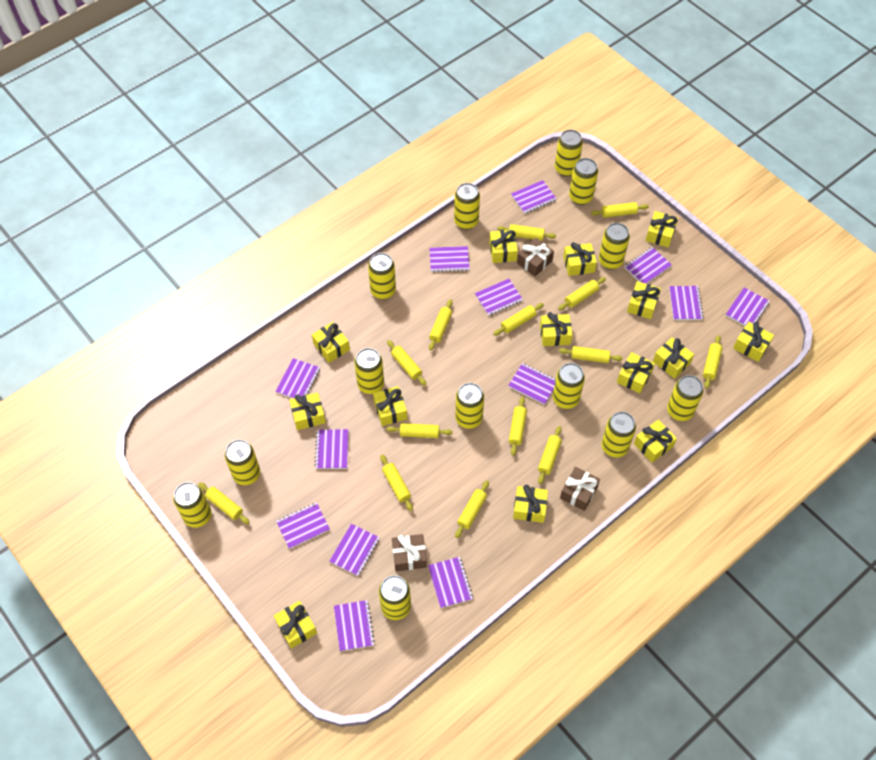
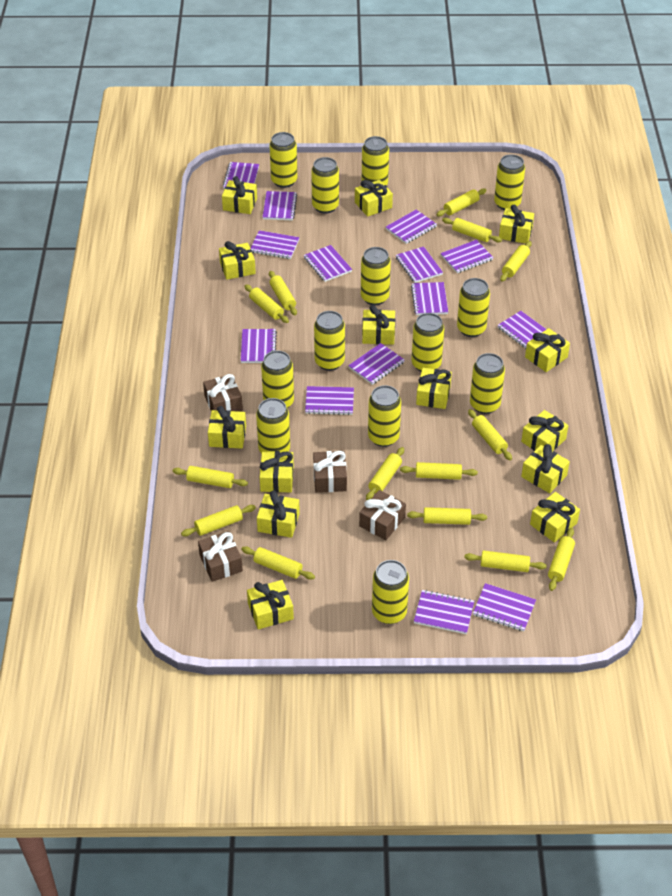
brown gift: [392,534,427,571] [517,238,554,277] [560,467,600,511] = 3 -> [198,531,243,582] [203,374,243,412] [313,451,347,493] [359,490,406,540] = 4
purple notebook: [275,358,320,398] [276,502,330,549] [315,429,348,469] [329,524,380,576] [334,600,375,651] [428,557,473,608] [429,246,470,272] [475,278,523,316] [508,363,556,405] [511,180,557,214] [624,247,672,284] [669,286,704,320] [725,287,770,326] = 13 -> [223,162,259,189] [241,329,277,363] [250,230,299,259] [262,191,297,220] [304,245,352,282] [305,386,354,415] [348,343,405,385] [386,210,437,244] [396,247,443,283] [411,282,448,315] [414,590,474,634] [440,240,494,273] [473,583,536,631] [498,311,547,348] = 14

